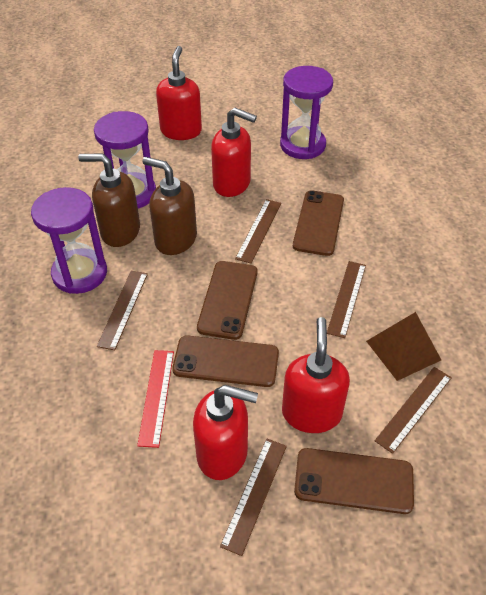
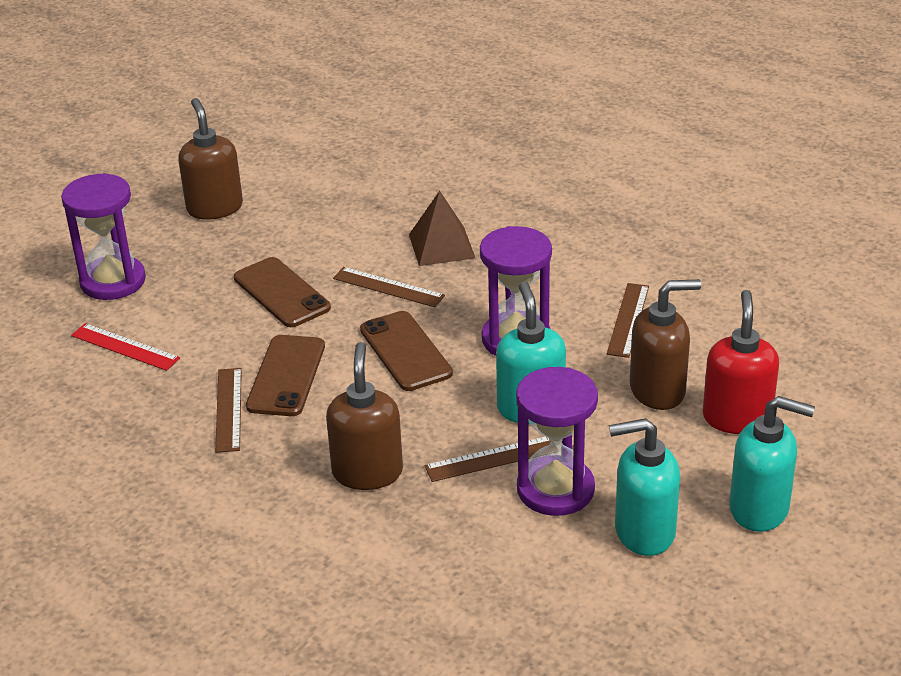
brown phone: [172,336,279,387] [197,261,257,340] [293,190,344,256] [294,448,414,514] = 4 -> [234,257,331,327] [246,335,325,416] [360,311,453,391] = 3
brown ruler: [97,271,148,350] [220,438,287,556] [235,199,281,264] [327,261,366,338] [375,367,452,454] = 5 -> [215,368,242,453] [333,267,445,307] [425,437,551,482] [607,283,649,358] = 4
brown soap dispenser: [78,154,140,247] [142,157,197,255] = 2 -> [178,98,243,220] [326,342,403,490] [630,279,701,410] = 3
red soap dispenser: [156,46,202,140] [193,385,258,480] [211,108,257,197] [282,317,350,433] = 4 -> [703,290,779,434] = 1
turquoise soap dispenser: none = 0 -> [496,281,566,424] [609,418,680,556] [729,396,815,532] = 3

